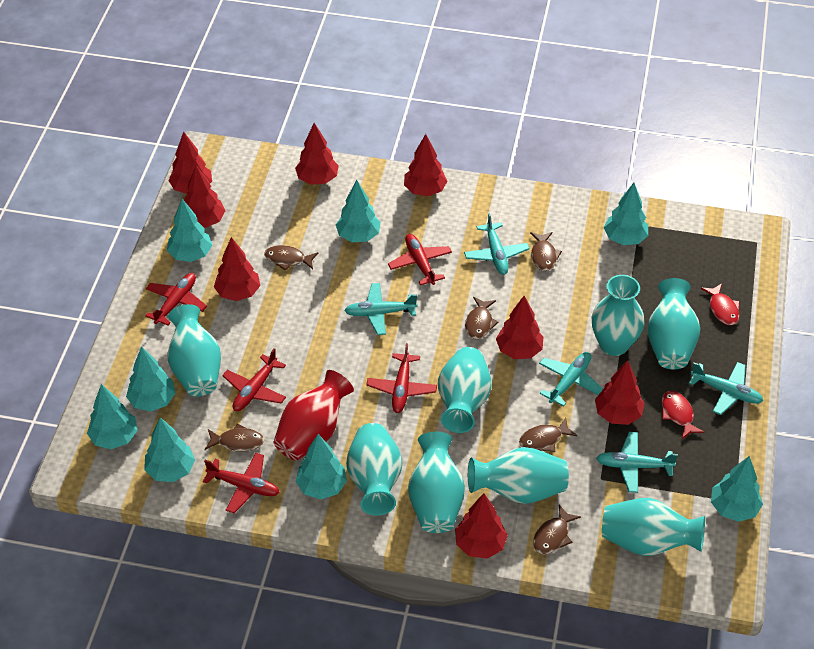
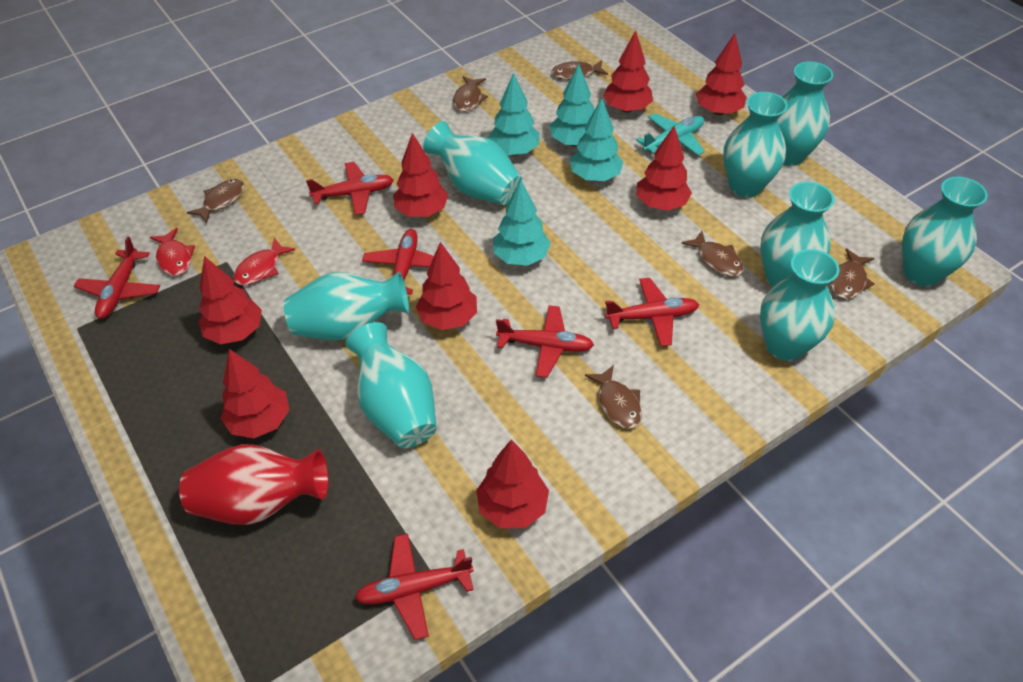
red plane: [145,273,207,325] [203,453,280,513] [222,348,286,411] [366,343,437,413] [388,234,452,285] = 5 -> [74,236,160,319] [306,162,394,215] [355,534,474,640] [362,229,434,295] [496,305,594,378] [605,278,699,346] = 6
turquoise plane: [344,283,417,335] [464,213,530,275] [539,352,603,407] [596,432,678,493] [689,362,763,415] = 5 -> [636,113,705,156] = 1
turquoise tree: [87,384,137,449] [126,346,176,412] [144,417,195,482] [167,199,212,262] [296,434,347,499] [336,180,380,242] [604,183,648,245] [711,456,763,522] = 8 -> [488,72,539,156] [493,180,551,266] [549,64,595,147] [570,98,623,181] = 4

